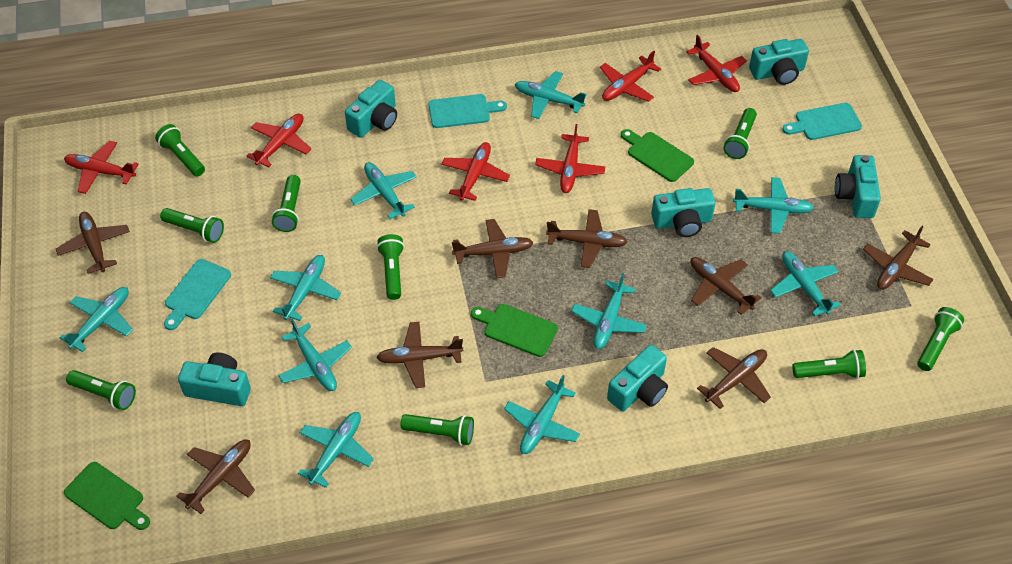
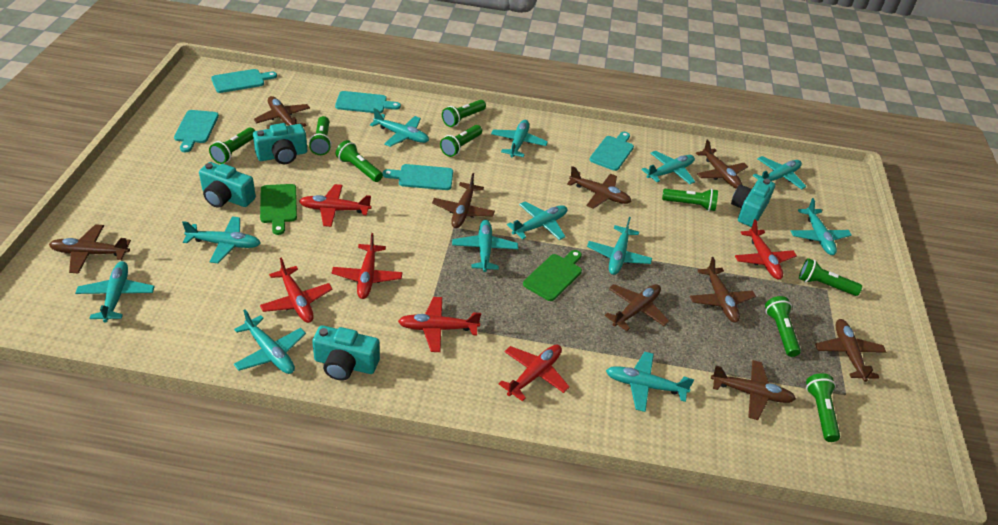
brown plane: [56,212,130,274] [176,440,255,514] [376,322,463,388] [452,219,534,278] [546,209,628,268] [690,257,761,315] [697,347,771,409] [863,226,934,290] = 8 -> [49,224,131,274] [254,96,310,127] [432,173,495,228] [567,166,632,209] [604,284,669,331] [690,257,756,323] [696,140,748,189] [711,360,796,420] [815,319,886,382] = 9
green cutting board: [64,462,150,530] [471,304,558,357] [621,129,694,182] = 3 -> [260,184,297,235] [523,250,582,301] = 2
turquoise camera: [178,352,251,406] [345,80,397,138] [607,345,668,411] [651,188,715,237] [749,39,809,85] [835,155,881,218] = 6 -> [199,162,256,208] [253,123,307,164] [312,325,380,381] [731,178,775,227] = 4
turquoise cutting board: [164,259,231,330] [428,94,507,128] [782,103,862,140] = 3 -> [174,110,219,152] [211,69,277,93] [335,91,401,113] [382,164,453,190] [589,132,634,171] = 5
turquoise plane: [60,287,133,352] [270,255,341,321] [278,318,352,391] [298,412,374,488] [350,162,417,219] [504,375,580,454] [515,71,587,119] [571,273,647,349] [733,177,814,234] [770,251,841,316] = 10 -> [75,261,155,323] [182,216,261,263] [234,309,306,374] [370,108,429,147] [452,220,518,272] [491,120,548,157] [507,201,567,240] [587,217,652,275] [606,352,694,412] [641,151,695,184] [753,156,807,189] [791,198,852,255] = 12

